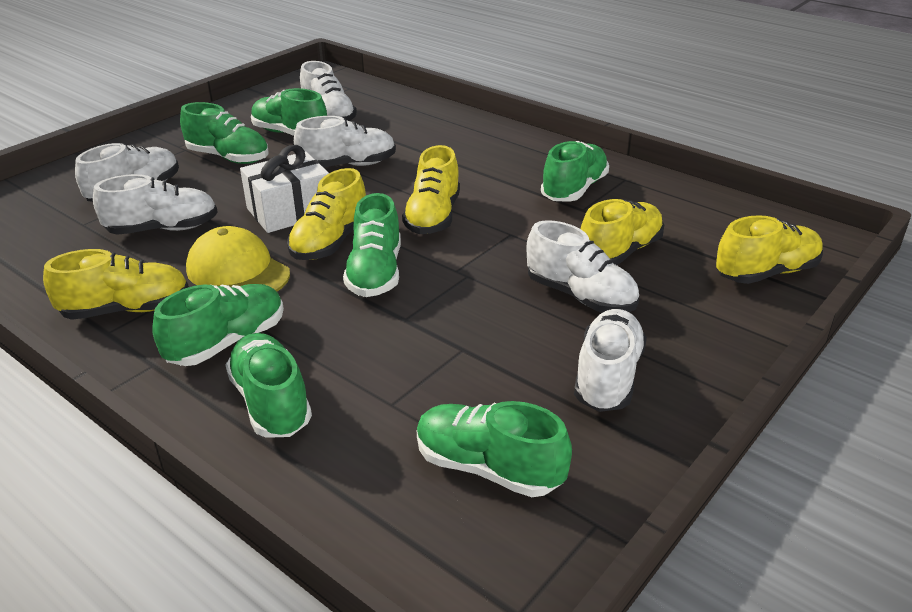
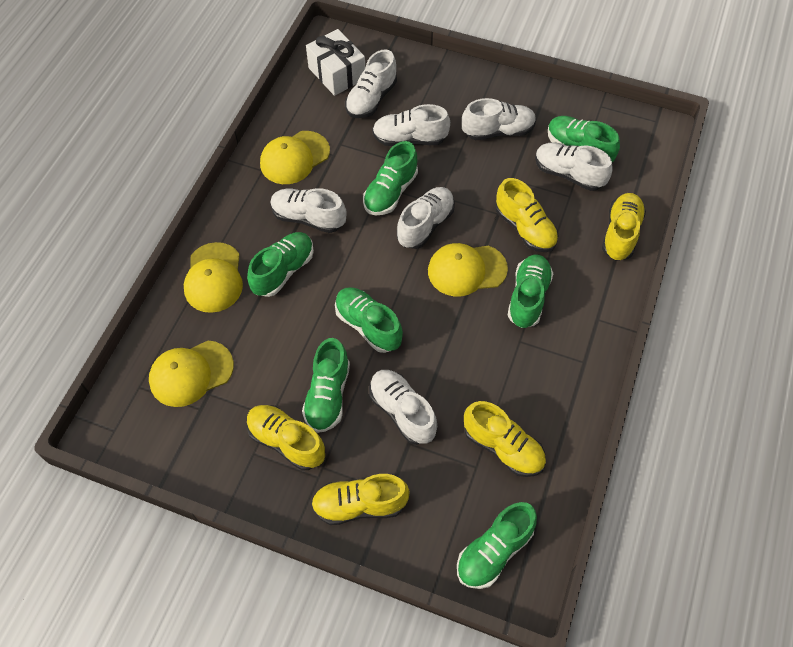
white shoe: [75,143,179,202] [93,174,218,235] [294,116,396,167] [300,61,357,121] [527,220,639,313] [574,309,647,412] = 6 -> [270,188,346,233] [345,49,397,118] [369,370,437,445] [372,104,450,146] [397,187,455,249] [462,98,536,140] [535,142,613,191] = 7
yellow cap: [186,226,290,292] = 1 -> [149,341,234,407] [184,242,243,313] [260,131,330,184] [428,243,508,296] = 4

